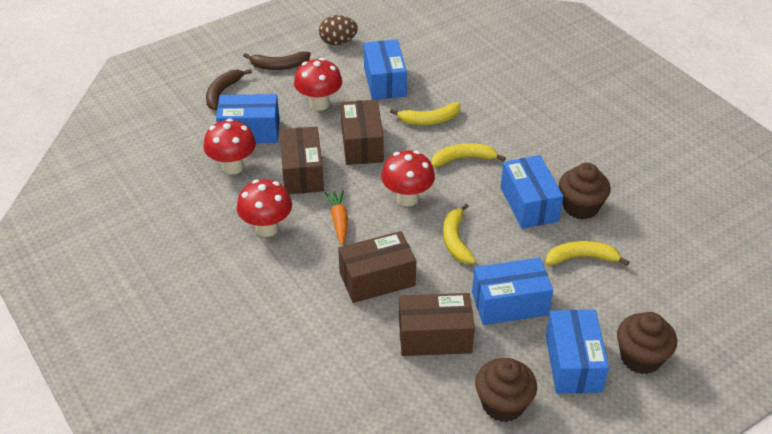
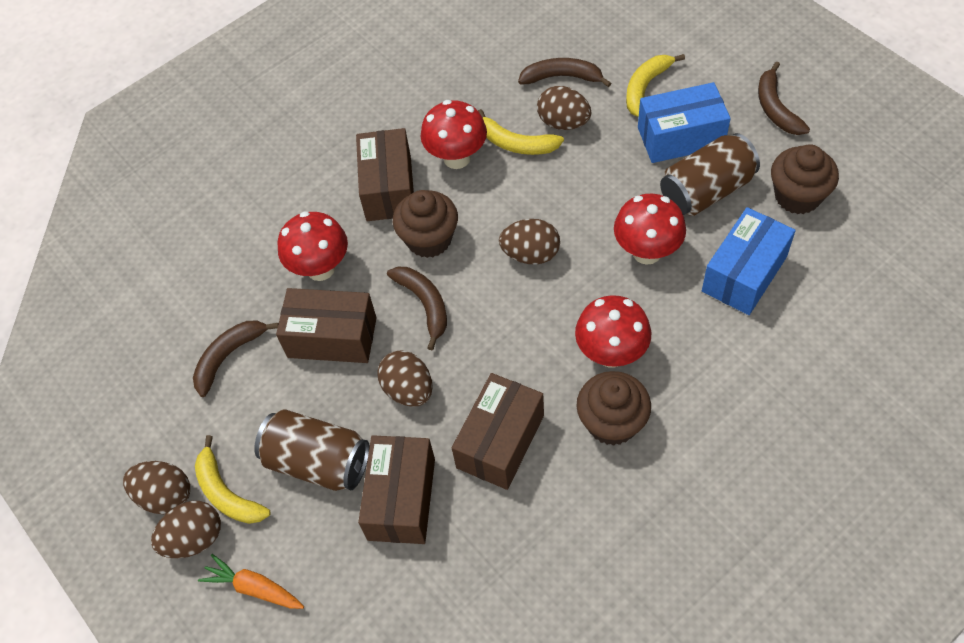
blue box: [216,94,280,143] [364,39,407,100] [472,258,553,325] [501,155,563,229] [546,310,609,394] = 5 -> [638,82,731,163] [702,207,796,315] = 2
brown banana: [206,69,252,110] [243,51,311,70] = 2 -> [193,320,279,397] [387,267,447,350] [518,58,611,87] [758,61,810,135] = 4
brown can: none = 0 -> [254,409,370,491] [660,133,760,216] = 2
brown egg: [319,15,358,45] = 1 -> [123,461,190,514] [151,501,221,558] [377,350,433,407] [499,219,560,265] [537,86,591,130] = 5
yellow banana: [390,102,460,125] [431,143,506,167] [443,203,476,264] [546,241,630,266] = 4 -> [195,435,270,524] [478,109,564,155] [626,54,685,117] = 3

